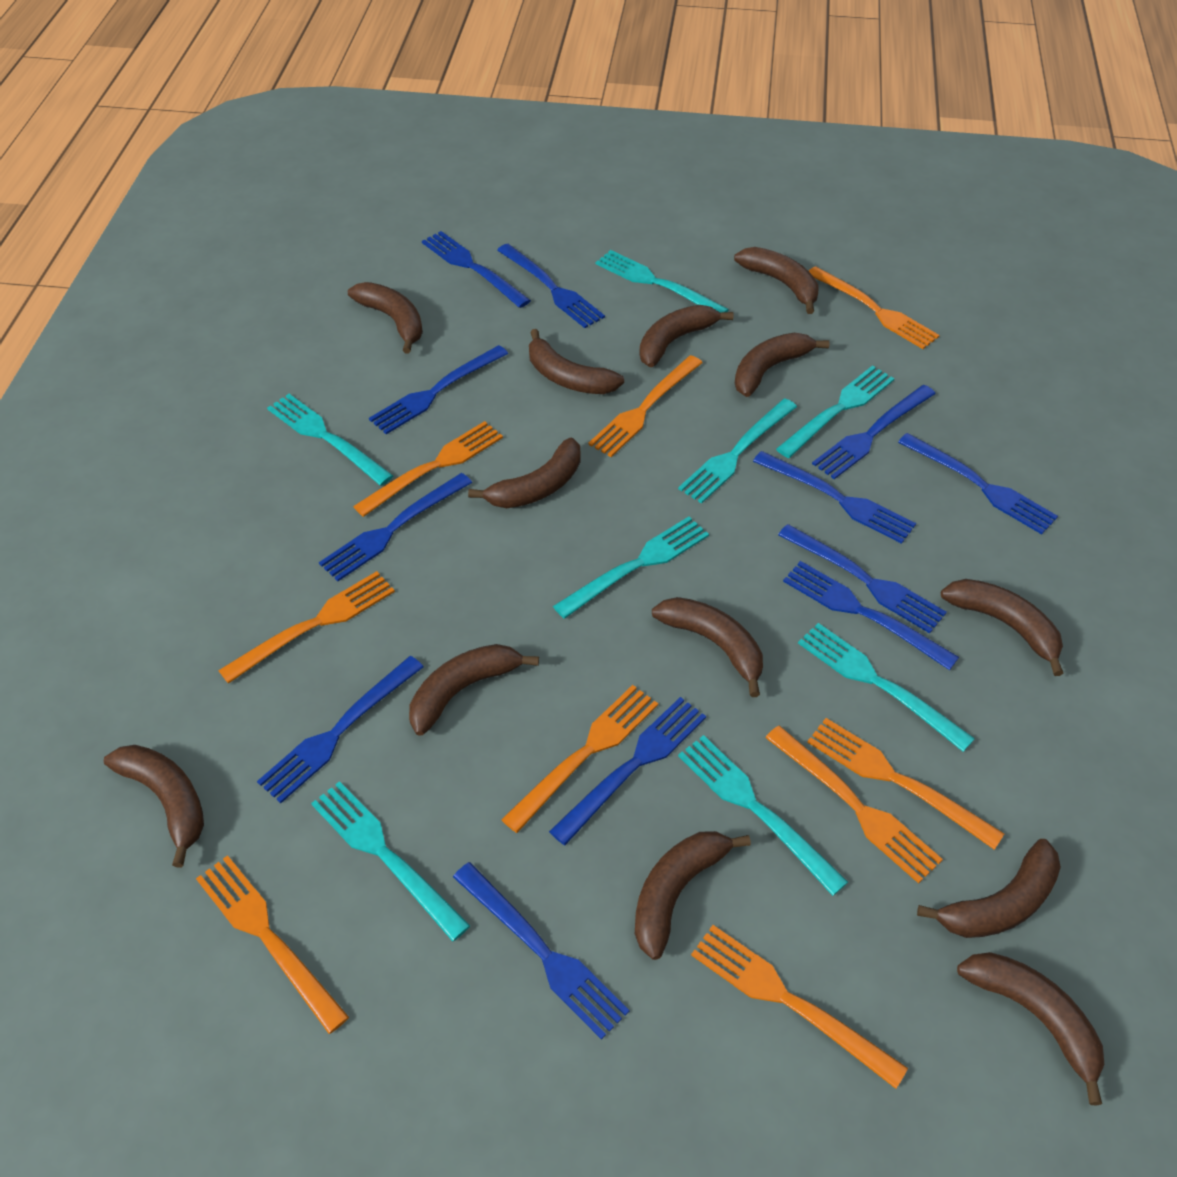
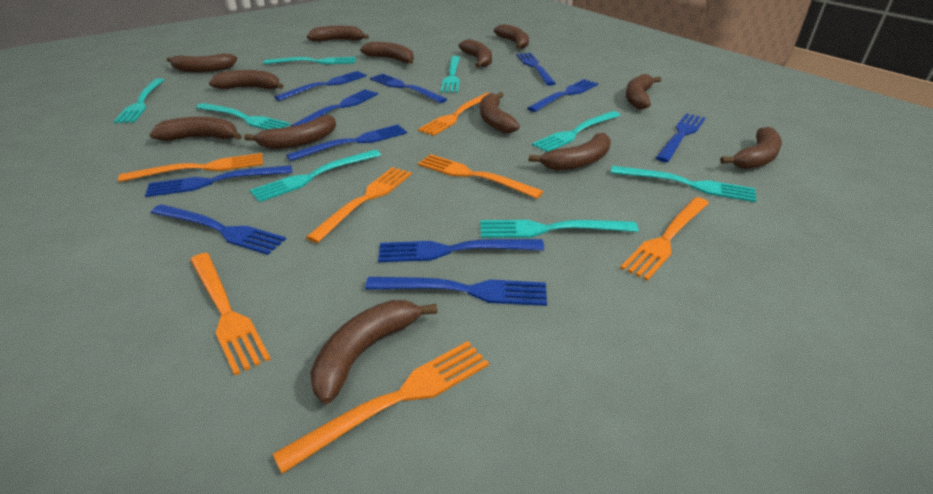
blue fork: [257,656,424,803] [319,473,472,581] [369,345,508,434] [422,231,531,308] [453,862,630,1040] [497,244,605,328] [549,697,706,845] [753,451,916,544] [778,524,947,633] [783,561,959,670] [812,385,936,479] [898,433,1058,534] = 12 -> [145,165,292,197] [151,204,286,255] [274,71,367,101] [286,124,407,161] [291,89,378,127] [365,277,547,306] [370,73,447,103] [378,239,544,262] [516,53,556,86] [527,79,598,112] [656,113,705,162] = 11
orange fork: [196,855,349,1034] [218,571,395,684] [353,421,503,517] [501,685,658,833] [588,355,703,457] [691,925,908,1089] [765,725,943,883] [807,718,1004,850] [809,266,939,349] = 9 -> [118,153,263,182] [190,253,271,376] [273,341,489,474] [306,167,412,243] [418,93,489,136] [418,154,543,199] [620,197,709,281] = 7

